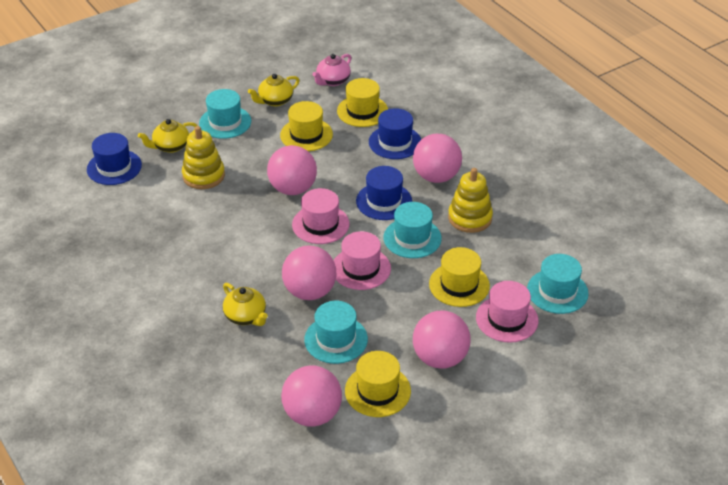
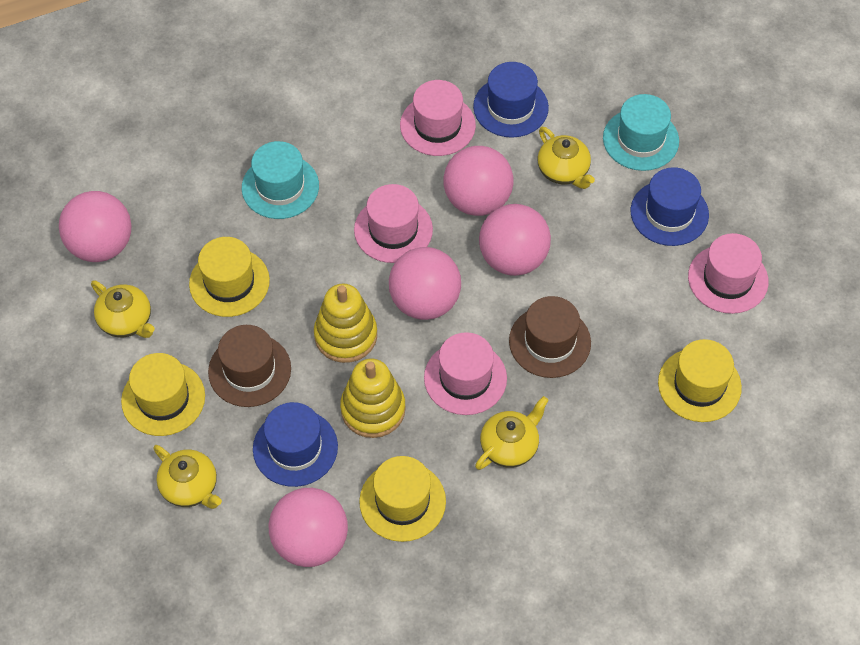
brown hat: none = 0 -> [208,325,291,407] [509,296,591,378] = 2
pink hat: [292,188,349,244] [334,231,391,290] [476,281,538,343] = 3 -> [354,184,433,263] [400,80,476,156] [424,332,507,415] [688,233,769,314] = 4
pink teapot: [312,54,351,86] = 1 -> none = 0
turquoise hat: [199,89,251,139] [304,301,368,364] [384,202,442,258] [527,254,589,314] = 4 -> [242,141,319,219] [603,94,679,171] = 2
yellow teapot: [138,119,197,153] [223,283,268,326] [248,74,299,106] = 3 -> [91,280,155,338] [153,445,222,509] [475,396,549,470] [537,127,595,189] = 4

